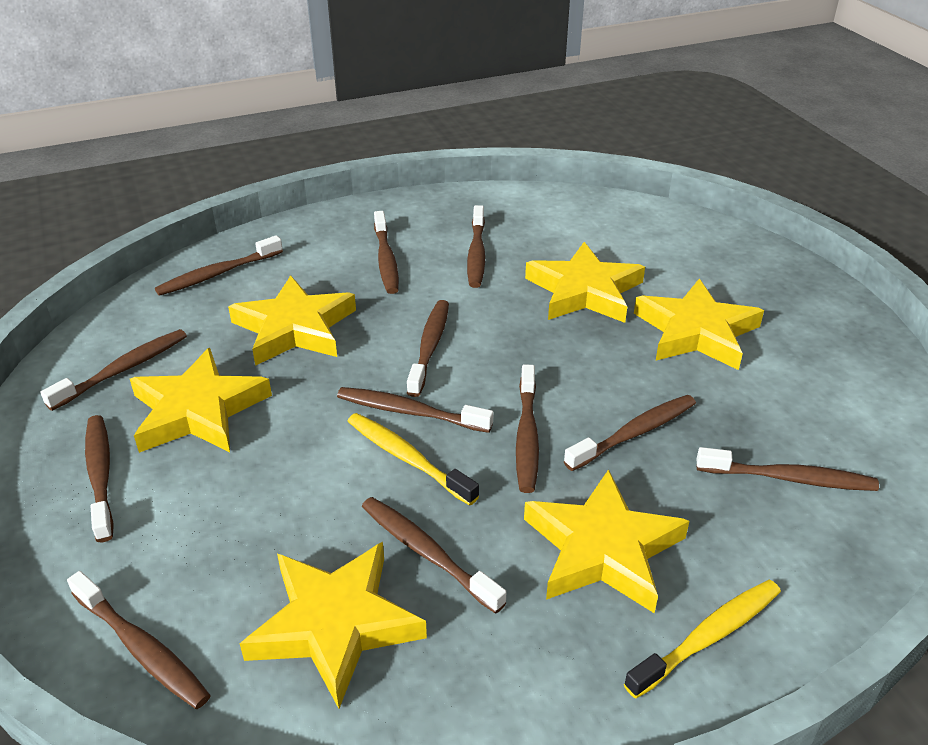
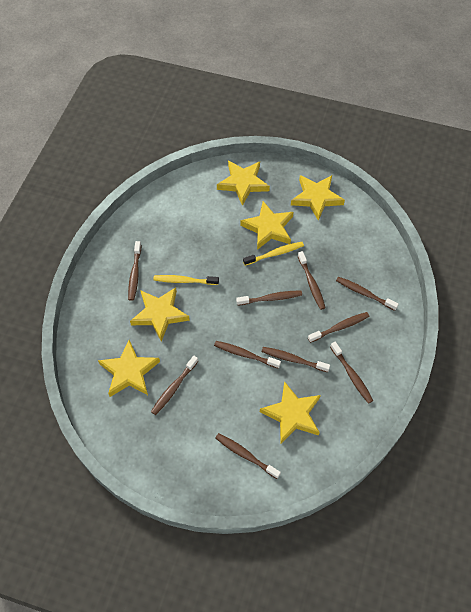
brown toothbrush: [40,329,187,411] [67,571,211,709] [85,415,114,542] [155,235,283,296] [337,387,494,433] [362,497,506,614] [374,211,399,294] [407,300,449,397] [467,205,485,288] [516,364,539,493] [564,395,696,471] [697,447,879,491] = 12 -> [128,241,141,301] [151,356,198,415] [214,341,281,369] [215,433,281,479] [236,290,302,306] [262,347,330,372] [298,251,326,310] [308,312,369,343] [330,342,373,404] [336,277,399,311] = 10

